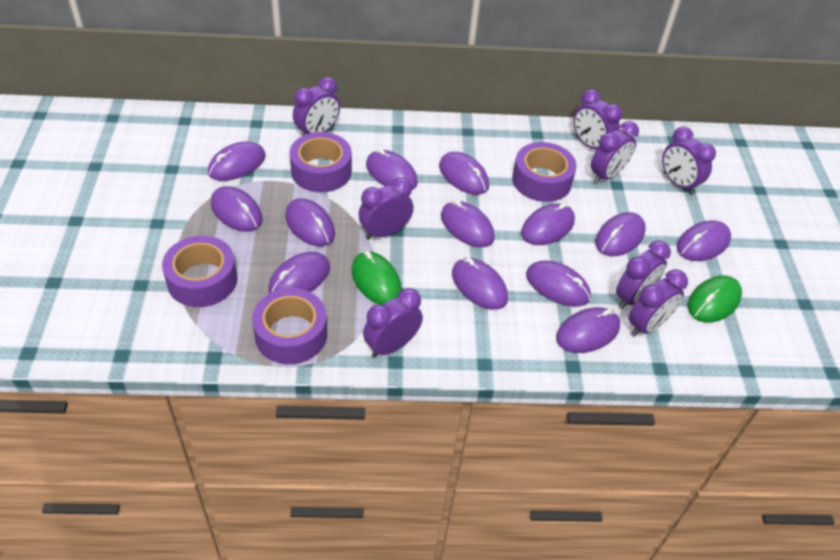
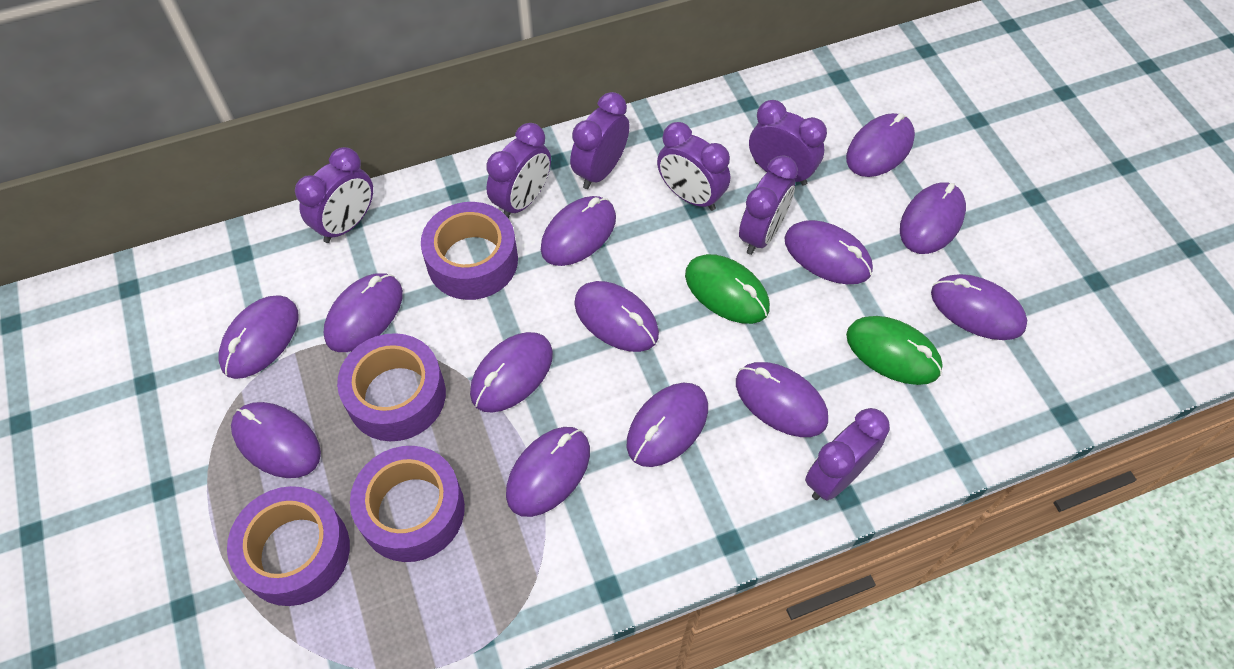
purple clock: [293,77,340,136] [359,177,414,240] [363,288,423,358] [574,89,622,150] [591,121,639,184] [616,241,671,309] [629,269,688,337] [662,127,716,194] = 8 -> [295,147,373,243] [486,123,551,218] [570,92,630,189] [657,122,730,211] [739,156,798,255] [749,100,827,186] [805,408,890,500] = 7

